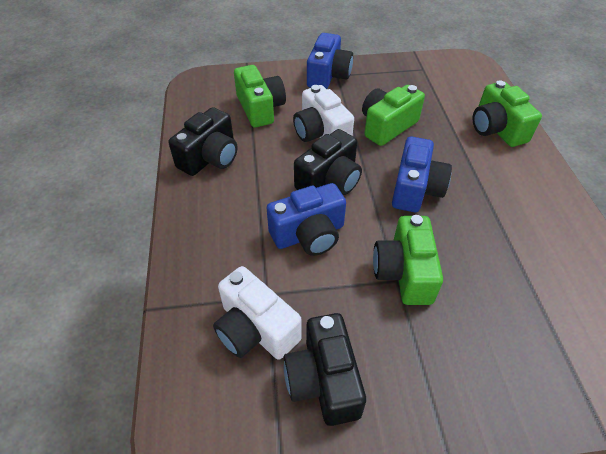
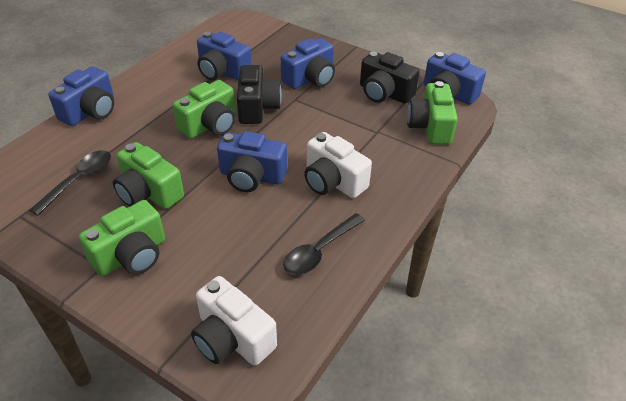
black camera: [168,107,238,176] [284,313,366,426] [294,129,362,195] = 3 -> [237,65,282,124] [360,52,420,103] = 2
black spoon: none = 0 -> [30,150,111,215] [283,213,365,275] = 2
blue camera: [266,183,346,256] [307,33,353,89] [392,136,452,212] = 3 -> [49,66,114,126] [197,32,252,81] [217,131,287,192] [281,38,335,89] [424,52,486,105] = 5

